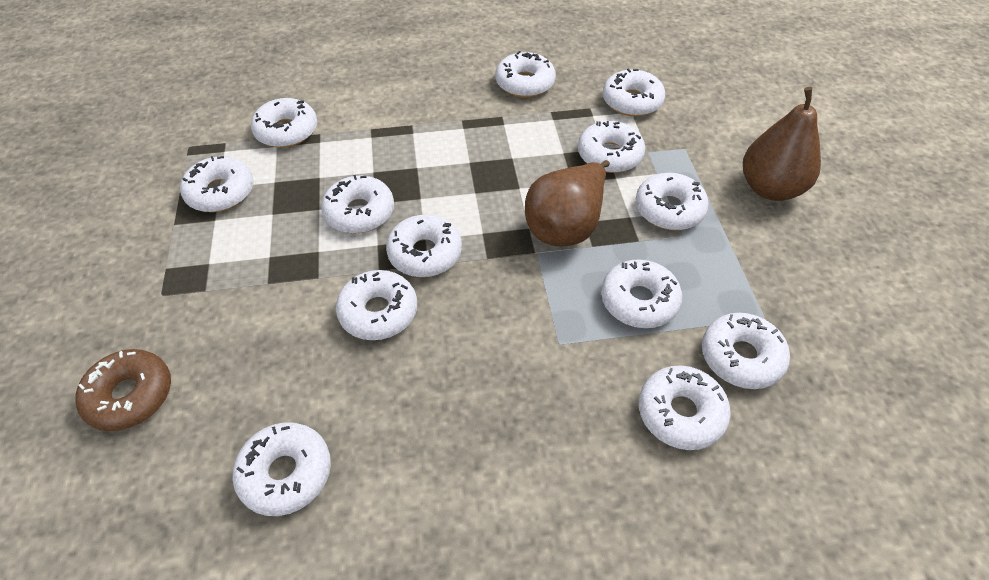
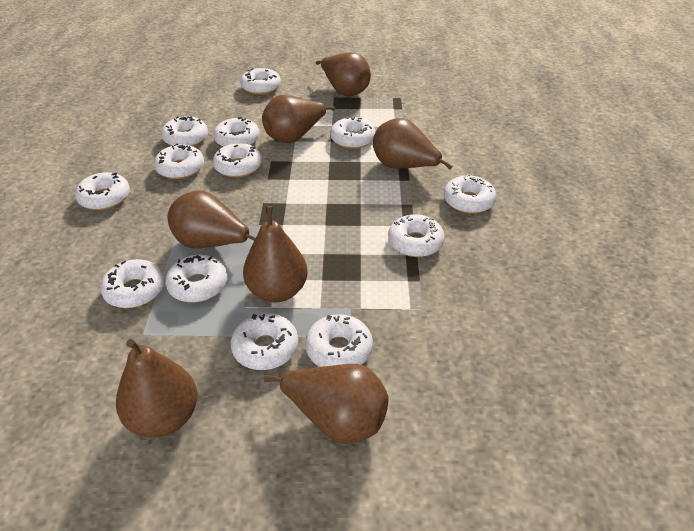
brown donut: [75,349,171,431] = 1 -> none = 0
brown pear: [525,160,610,246] [743,87,821,201] = 2 -> [116,339,197,438] [168,190,256,249] [243,206,308,302] [262,95,335,143] [264,364,388,444] [316,52,371,96] [373,118,453,170] = 7

